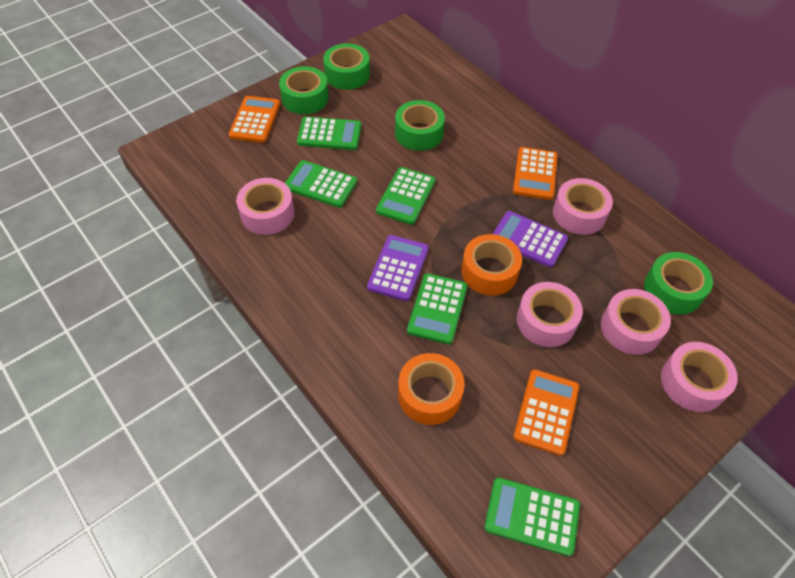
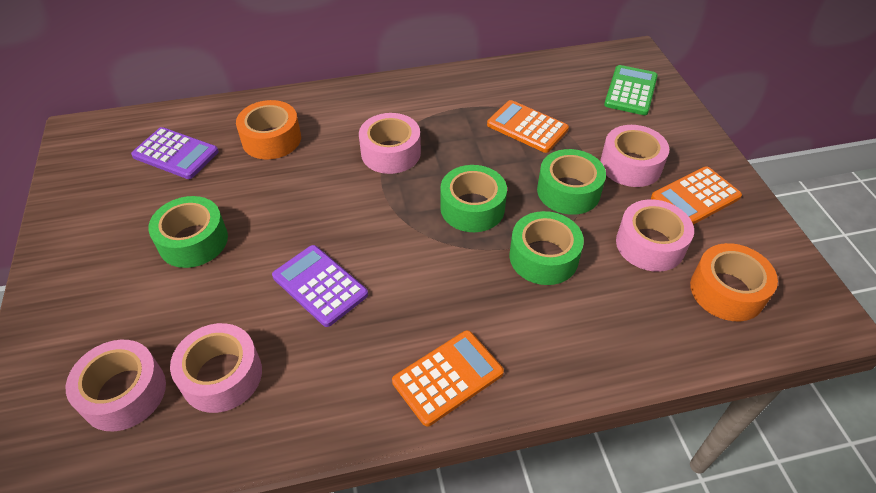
green calculator: [285,160,357,208] [297,117,361,150] [376,167,436,225] [407,273,467,344] [484,477,580,556] = 5 -> [604,65,658,115] = 1

